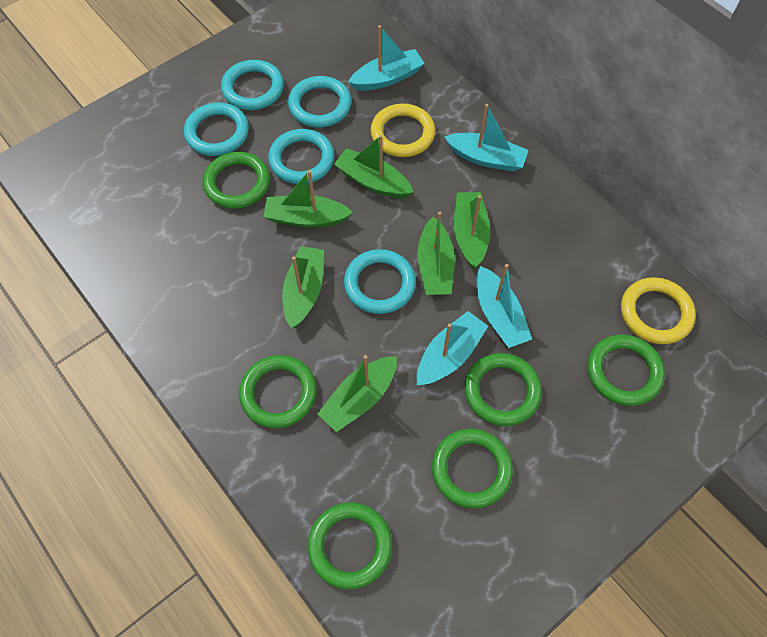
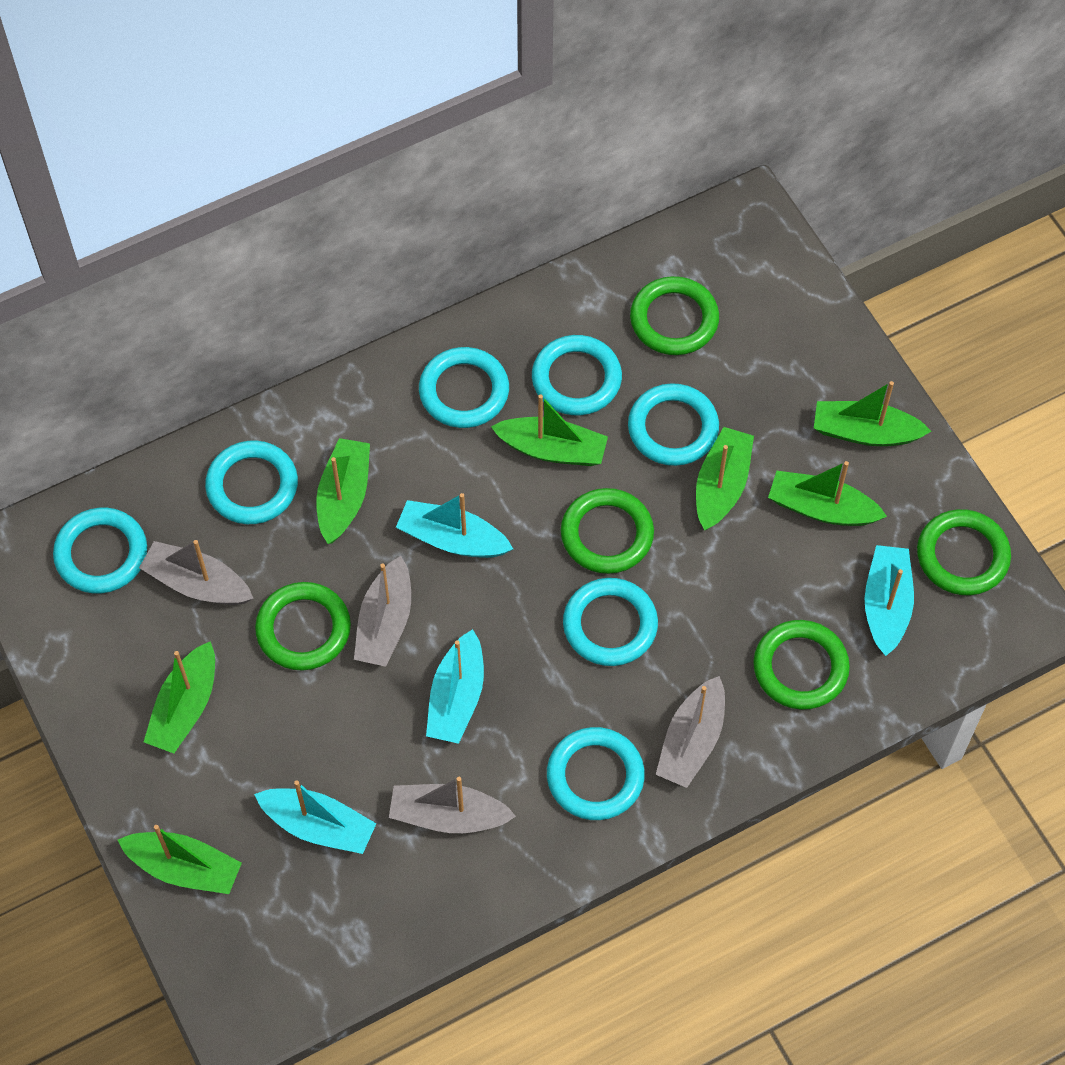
green boat: [264,170,353,228] [282,246,324,328] [318,355,397,432] [334,135,414,198] [417,212,455,295] [454,192,490,268] = 6 -> [118,825,242,894] [144,641,215,753] [316,438,370,544] [491,394,608,466] [696,427,754,530] [768,461,887,526] [814,381,931,446] = 7
green ring: [203,152,270,209] [239,355,317,428] [308,502,392,589] [432,429,513,508] [464,353,542,426] [587,334,665,406] = 6 -> [255,582,351,671] [561,488,654,574] [630,276,719,355] [753,620,850,710] [917,509,1011,595] = 5
grey boat: none = 0 -> [139,540,254,605] [354,556,411,667] [389,777,516,833] [656,676,725,788] = 4
turquoise ring: [184,103,249,156] [221,60,284,110] [268,129,334,184] [288,76,352,128] [344,249,416,314] = 5 -> [53,508,147,594] [205,440,298,524] [419,347,509,428] [532,335,622,415] [547,727,645,820] [563,578,658,666] [628,383,719,466] = 7
yellow ring: [370,104,435,157] [621,277,696,344] = 2 -> none = 0

